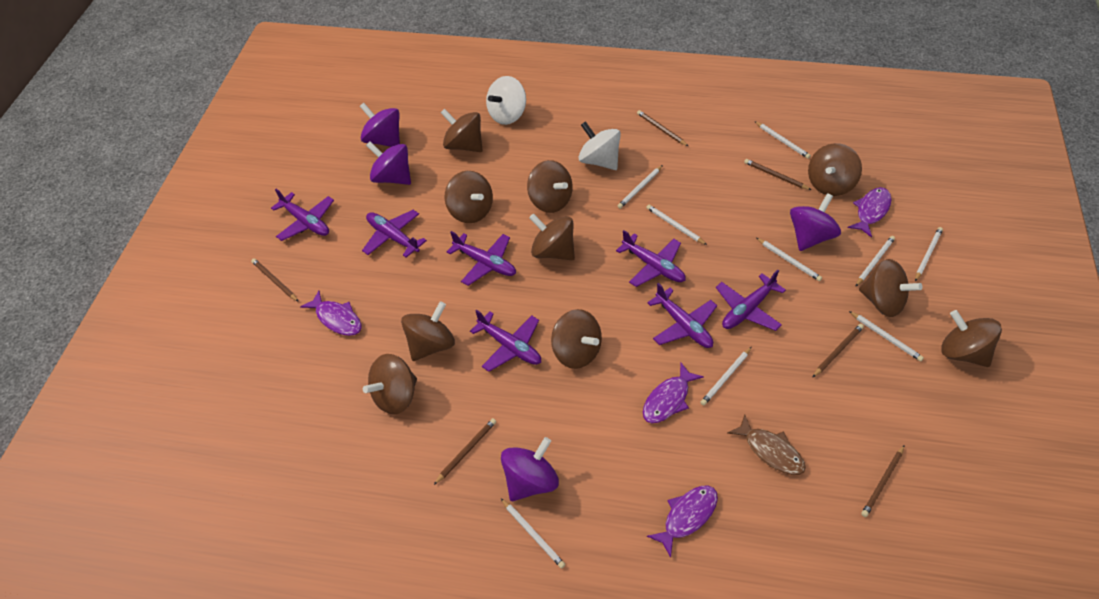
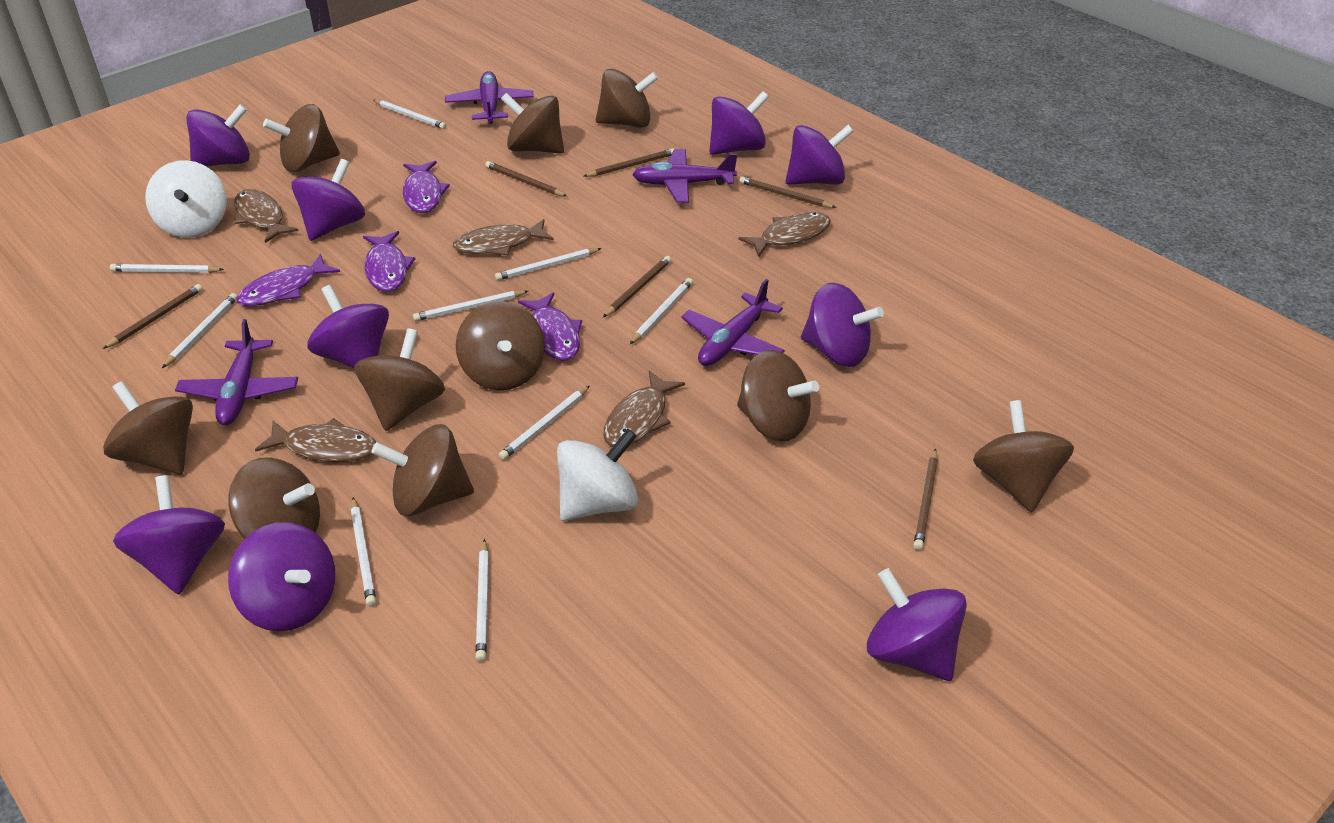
brown fish: [727,414,806,475] = 1 -> [234,189,299,243] [255,418,376,462] [453,219,554,255] [603,370,685,447] [739,212,831,257] = 5
purple plane: [271,189,334,241] [362,210,427,258] [447,231,516,286] [470,310,541,372] [616,230,686,287] [647,283,717,348] [716,270,786,331] = 7 -> [175,319,298,425] [445,71,534,124] [632,149,737,203] [681,279,785,366] = 4
purple spinning top: [360,103,400,147] [366,141,411,185] [501,437,559,501] [790,193,841,251] = 4 -> [113,475,225,594] [186,104,250,167] [228,522,335,631] [291,159,365,241] [307,285,389,368] [709,91,769,155] [786,125,853,185] [801,283,884,367] [867,568,967,681] = 9

